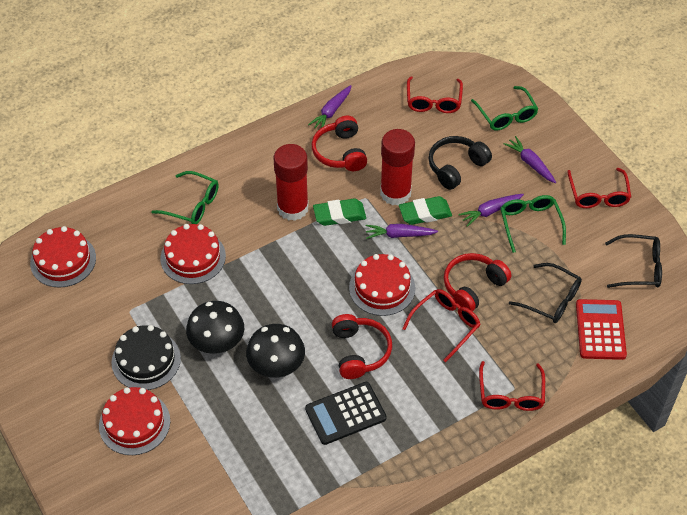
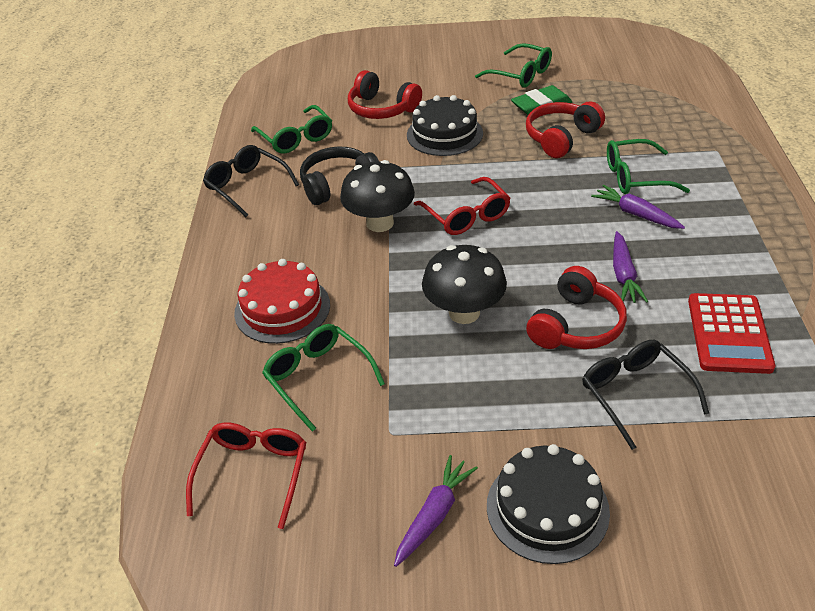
black cake: [111,325,181,390] = 1 -> [407,95,483,156] [487,444,610,564] = 2
black calculator: [305,382,387,445] = 1 -> none = 0
green eraser: [313,199,366,226] [399,196,452,225] = 2 -> [511,85,572,115] = 1
green glasses: [151,171,219,224] [471,86,538,130] [500,195,566,253] = 3 -> [251,105,332,153] [262,324,385,432] [475,43,552,88] [607,139,690,194] = 4
purple carrot: [308,85,351,128] [366,224,438,239] [458,194,524,227] [504,136,556,183] = 4 -> [394,455,478,567] [591,185,685,229] [613,231,648,303] = 3
red cake: [30,226,96,288] [99,387,170,455] [160,224,226,284] [349,254,415,316] = 4 -> [234,259,330,344] = 1
red glasses: [402,289,481,362] [407,77,463,113] [479,361,545,411] [567,168,631,208] = 4 -> [186,422,306,529] [414,177,511,235] = 2
red glue stick: [274,144,309,221] [380,129,415,206] = 2 -> none = 0

